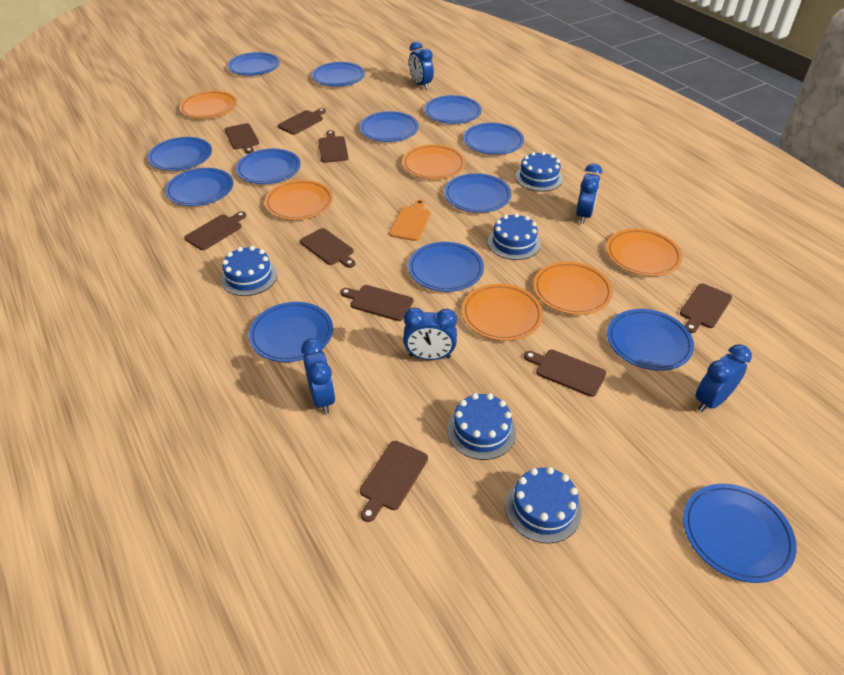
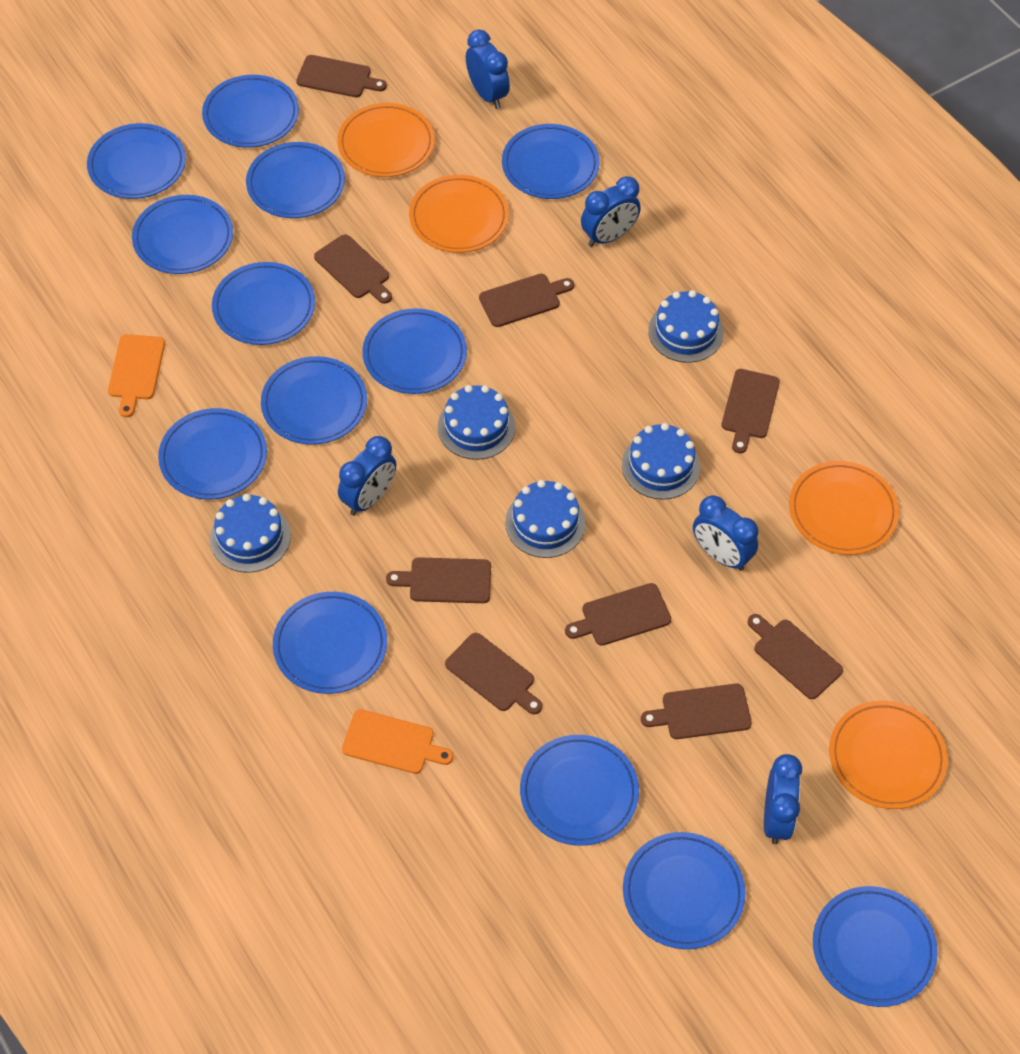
orange cutting board: [389,199,431,241] = 1 -> [108,334,165,417] [342,709,453,774] = 2
orange plate: [179,91,237,119] [265,180,333,220] [402,144,466,179] [462,284,543,341] [534,262,613,315] [606,229,683,276] = 6 -> [337,103,435,177] [409,175,509,253] [789,461,899,555] [829,701,948,809] = 4

